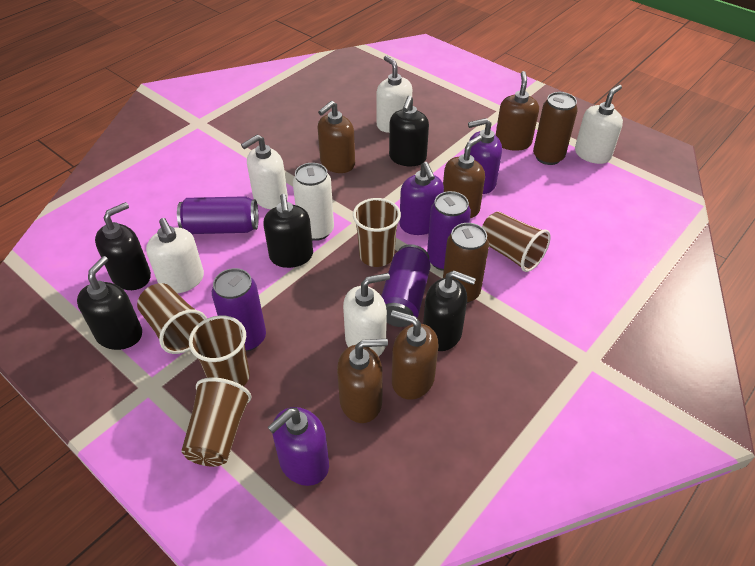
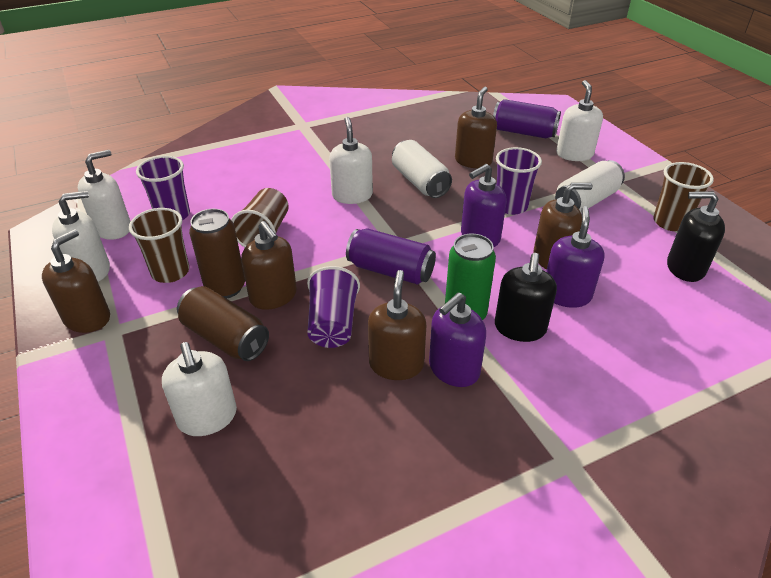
black soap dispenser: [77,256,142,350] [95,202,151,290] [263,194,313,268] [389,96,429,166] [423,271,476,351] = 5 -> [495,253,557,342] [667,191,725,282] = 2
brown cup: [137,283,207,354] [181,377,251,467] [189,315,250,386] [353,198,401,267] [482,212,551,272] = 5 -> [129,208,189,283] [231,188,289,247] [653,162,714,231] = 3
green can: none = 0 -> [445,234,496,320] = 1
purple can: [177,196,258,234] [212,268,266,351] [381,244,431,327] [427,191,471,271] = 4 -> [346,228,436,284] [493,99,561,138] = 2
purple cup: none = 0 -> [136,156,190,221] [307,266,360,348] [496,147,542,215] = 3
white can: [293,163,334,241] = 1 -> [392,140,452,198] [555,160,625,212] = 2

